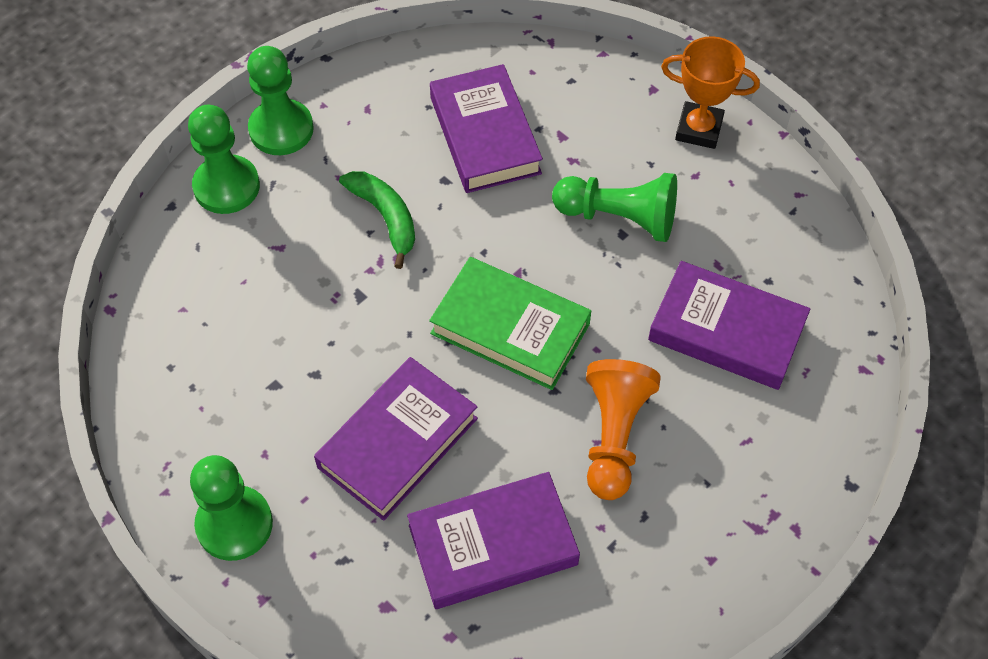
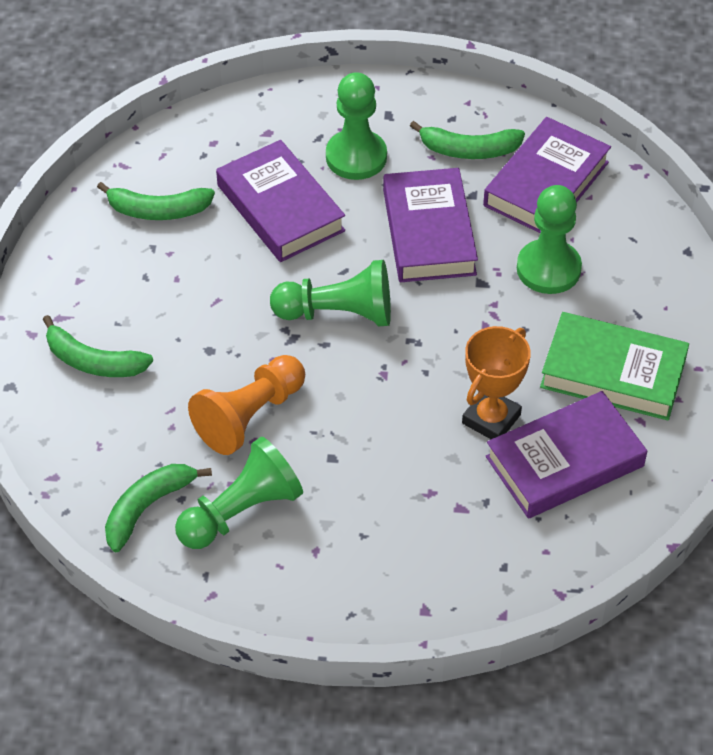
green banana: [339,171,415,269] = 1 -> [43,315,153,377] [97,182,215,220] [105,464,212,552] [410,121,525,159] = 4

